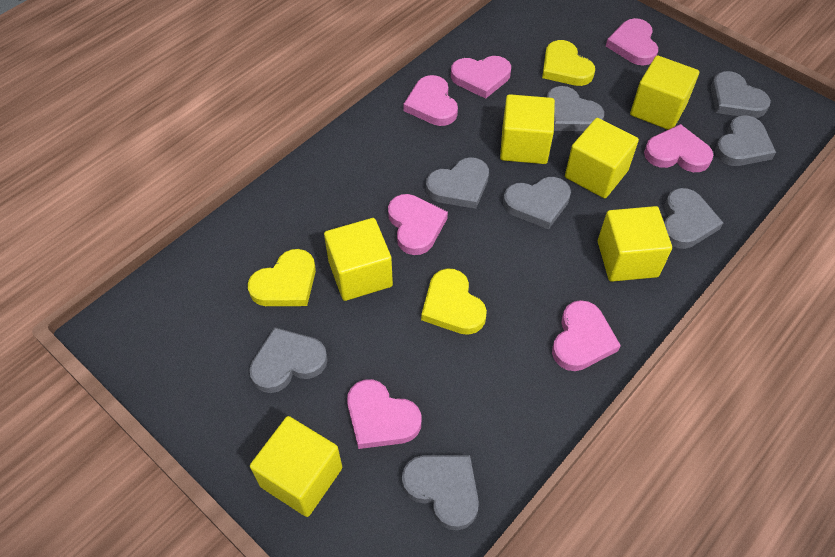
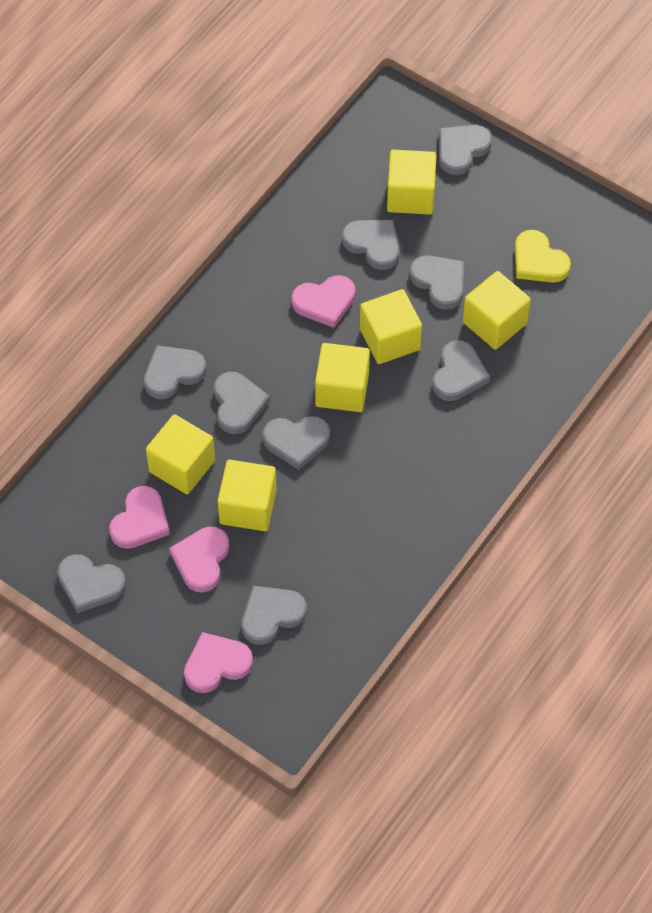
grey heart: [249,327,328,393] [402,455,479,530] [426,157,489,209] [503,177,571,229] [547,86,604,131] [664,188,723,249] [711,71,771,118] [715,115,776,166] = 8 -> [57,554,126,613] [144,345,206,399] [213,372,270,434] [241,586,307,645] [262,416,330,470] [342,220,400,270] [410,255,464,310] [432,340,490,401] [439,125,492,175] = 9
pink heart: [347,379,421,449] [388,194,448,255] [403,75,458,126] [451,56,511,99] [552,300,621,371] [606,18,658,66] [644,124,713,172] = 7 -> [109,486,170,549] [169,527,229,593] [184,632,253,693] [292,275,356,328] = 4
yellow heart: [248,249,316,306] [421,268,487,335] [542,40,595,86] = 3 -> [515,230,571,283] = 1

